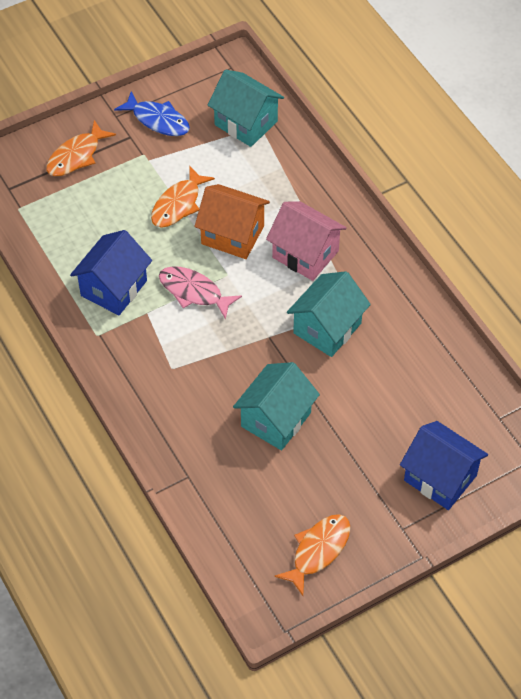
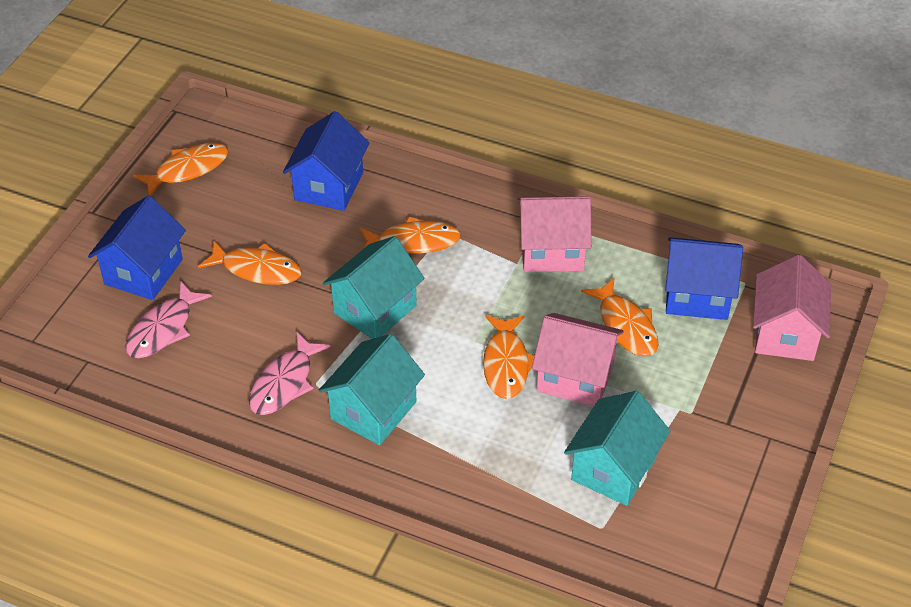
blue fish: [114,91,190,136] = 1 -> none = 0
blue house: [70,230,152,315] [400,421,488,510] = 2 -> [88,196,186,300] [283,111,370,211] [665,237,743,320] = 3
orange fish: [46,120,116,176] [151,165,215,228] [274,514,350,596] = 3 -> [133,143,229,196] [198,240,302,285] [359,216,461,253] [483,315,535,399] [581,277,658,357] = 5
orange house: [194,184,270,259] = 1 -> none = 0
pink fish: [159,266,242,320] = 1 -> [125,281,212,358] [249,331,331,415] = 2
pink house: [266,201,347,281] = 1 -> [517,196,592,272] [532,313,624,406] [753,255,831,361] = 3

